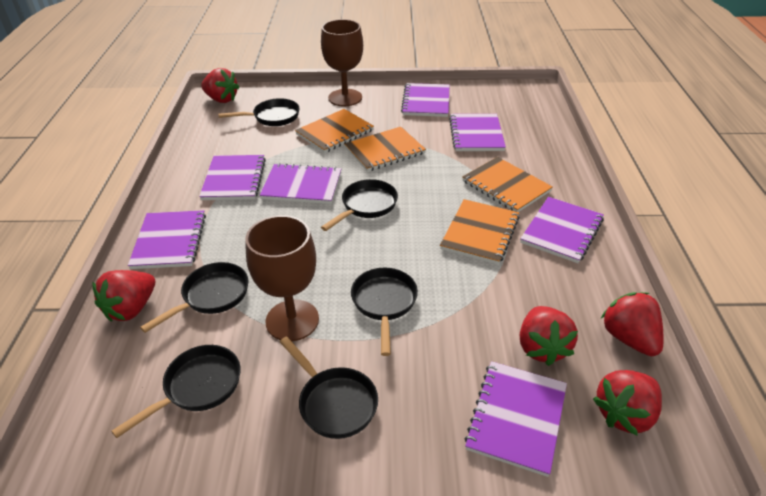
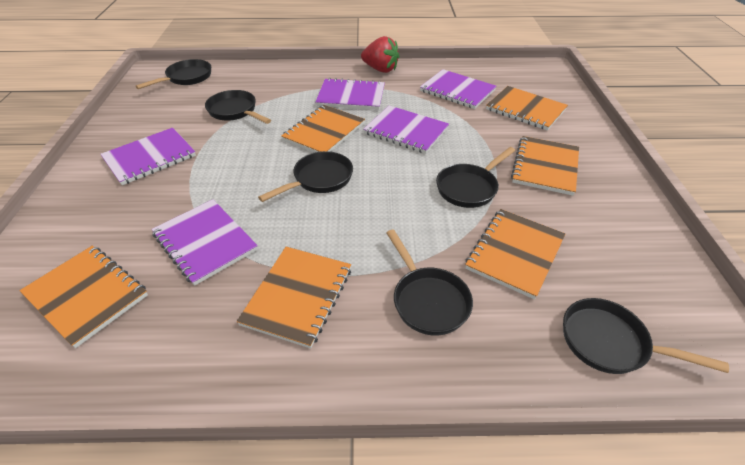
brown goblet: [245,215,319,341] [321,19,363,107] = 2 -> none = 0
orange notebook: [295,109,374,153] [344,127,426,172] [440,199,520,265] [462,157,553,212] = 4 -> [19,246,148,348] [237,247,351,349] [281,105,365,153] [465,209,565,299] [486,86,568,130] [511,136,579,196] = 6
purple notebook: [128,210,206,269] [199,155,266,200] [260,163,341,204] [401,83,449,117] [449,114,506,151] [464,361,567,477] [520,197,604,263] = 7 -> [101,128,196,185] [151,199,258,286] [315,78,385,110] [363,105,449,154] [420,69,496,109] = 5
red strawberry: [92,270,155,322] [201,68,239,103] [520,306,578,366] [593,370,662,436] [601,292,663,356] = 5 -> [361,36,399,73] = 1

